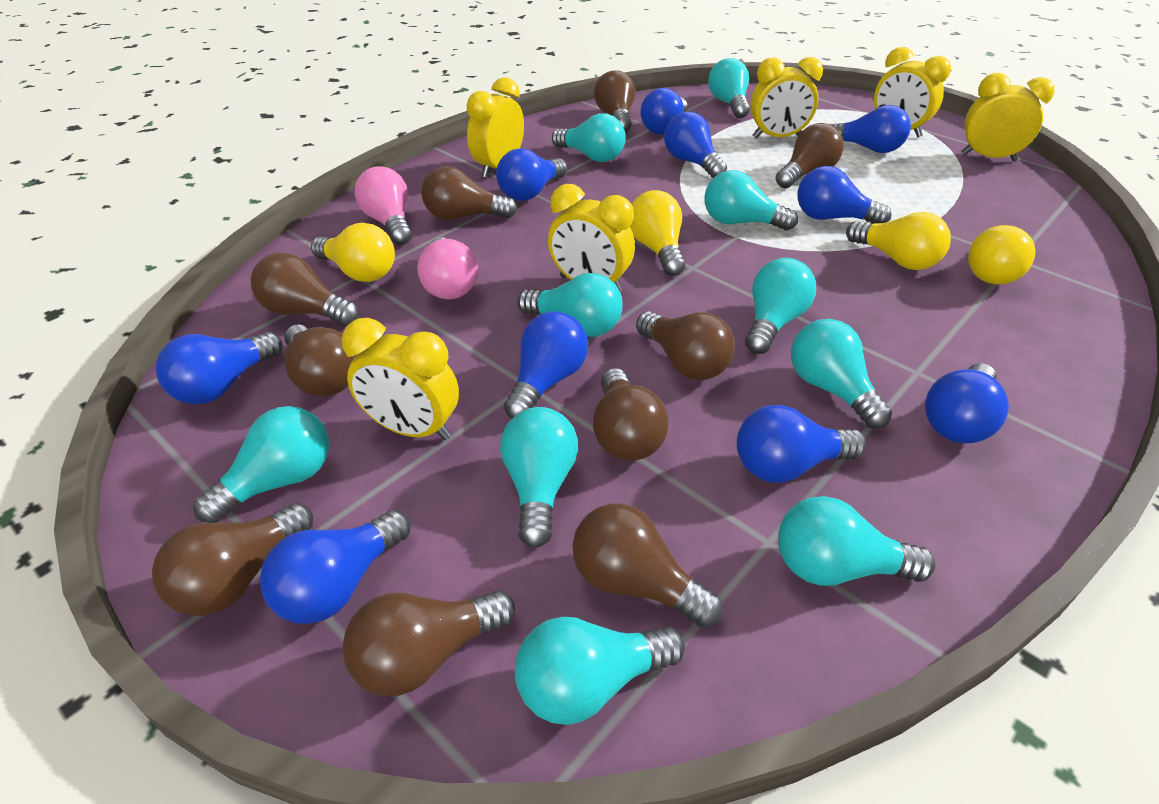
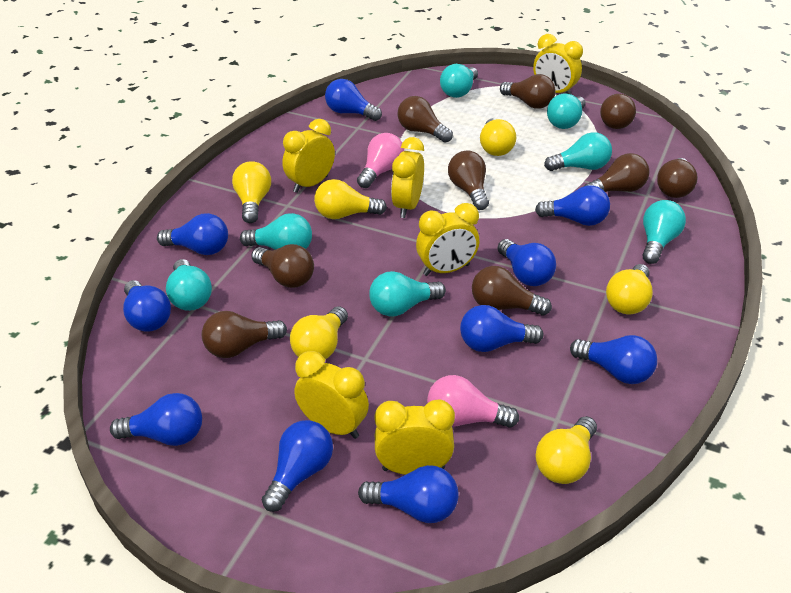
brown light bulb: [152,503,313,616] [251,253,359,326] [284,324,357,397] [343,590,515,696] [421,166,517,220] [573,503,723,628] [593,368,669,461] [594,70,635,133] [636,311,735,380] [775,123,844,188] = 10 -> [202,311,287,358] [251,244,314,288] [398,96,453,143] [448,150,489,210] [472,266,552,315] [500,74,556,109] [584,153,650,192] [600,94,636,129] [657,158,698,198] = 9
turquoise light bulb: [193,406,329,523] [500,407,578,548] [515,617,685,725] [517,273,623,337] [552,113,626,162] [705,170,798,230] [708,58,750,118] [745,258,816,354] [778,496,935,586] [791,319,892,429] = 10 -> [166,259,212,311] [240,213,312,250] [369,271,446,317] [440,64,478,98] [544,132,612,171] [547,93,585,129] [643,200,686,264] = 7
yellow light bulb: [311,223,395,282] [630,190,685,276] [846,212,951,270] [968,225,1035,284] = 4 -> [232,161,271,223] [290,306,348,359] [314,179,387,219] [480,118,516,156] [535,416,597,484] [606,264,653,314] = 6

